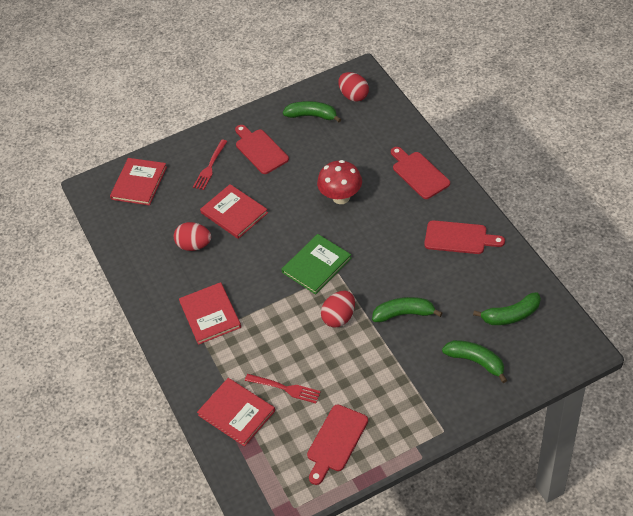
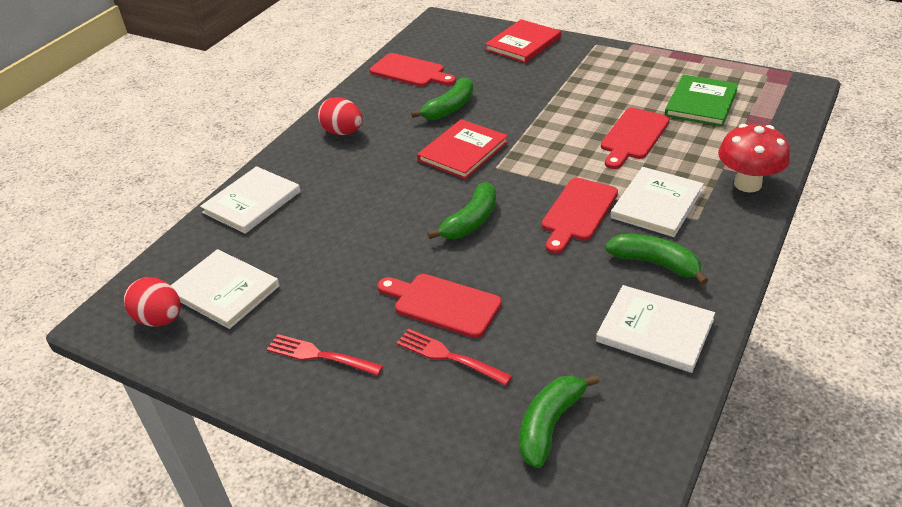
red book: [110,158,167,205] [179,282,241,345] [197,378,275,447] [200,184,268,239] = 4 -> [417,119,508,179] [485,19,561,63] = 2
red egg: [174,222,211,251] [321,291,355,328] [338,72,369,102] = 3 -> [124,277,181,327] [318,97,362,135] = 2
white book: none = 0 -> [171,249,280,329] [200,166,301,234] [596,285,715,373] [611,167,704,237] = 4

